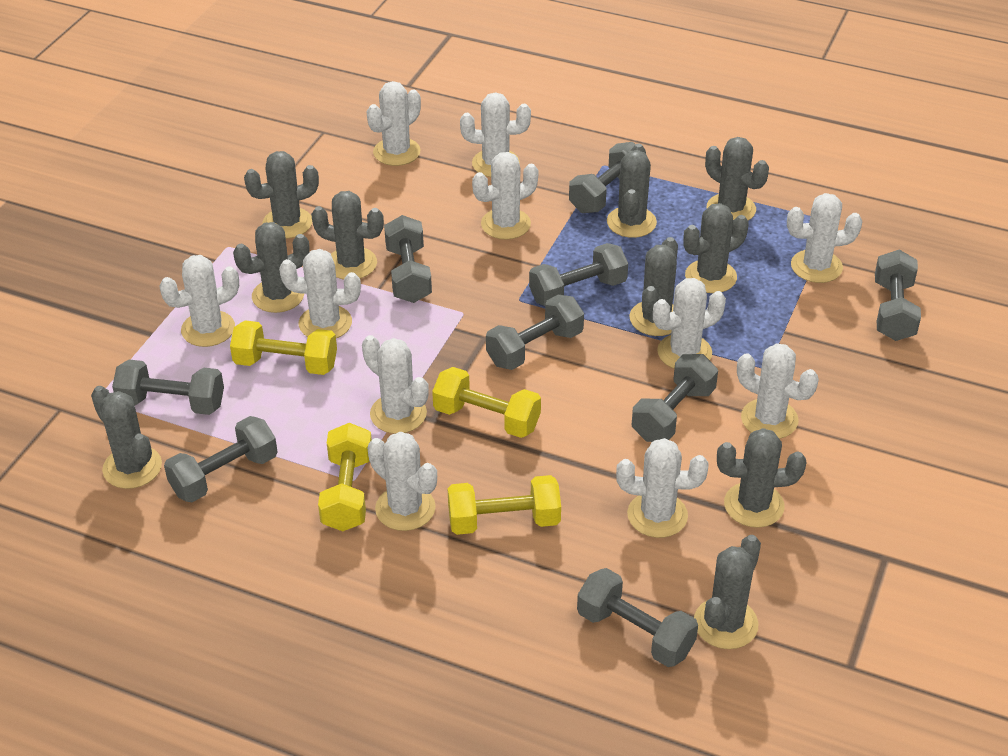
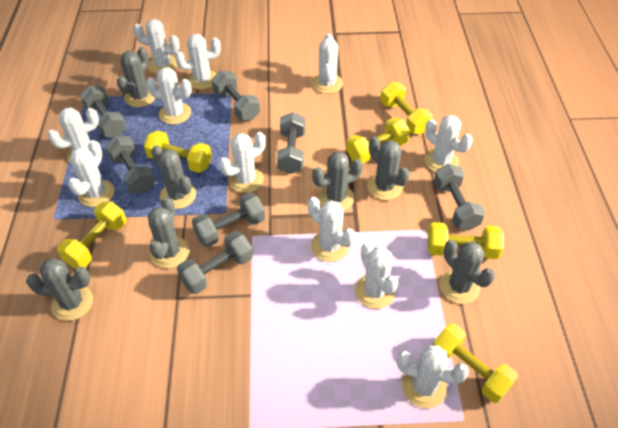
grey cactus: [91,386,162,489] [233,222,310,313] [244,151,319,238] [311,191,384,279] [607,144,657,238] [629,237,678,336] [683,203,749,293] [694,535,761,649] [705,137,769,220] [717,428,807,528] = 10 -> [26,258,93,321] [117,47,155,107] [148,197,190,268] [151,145,196,209] [312,152,363,211] [367,136,410,200] [439,240,495,304] = 7
grey dumbbell: [112,359,224,415] [164,416,278,502] [384,215,432,303] [486,295,584,370] [529,243,628,306] [569,142,636,213] [577,568,698,667] [632,354,718,442] [875,250,921,341] = 9 -> [80,86,126,137] [105,136,155,194] [177,231,253,294] [192,193,265,247] [212,71,260,121] [277,112,305,174] [434,164,485,231] = 7
yellow dumbbell: [230,321,337,375] [318,423,372,531] [432,367,541,438] [447,475,561,535] = 4 -> [57,202,126,268] [144,131,212,173] [346,117,410,163] [380,82,433,134] [428,222,504,259] [433,324,518,403] = 6

